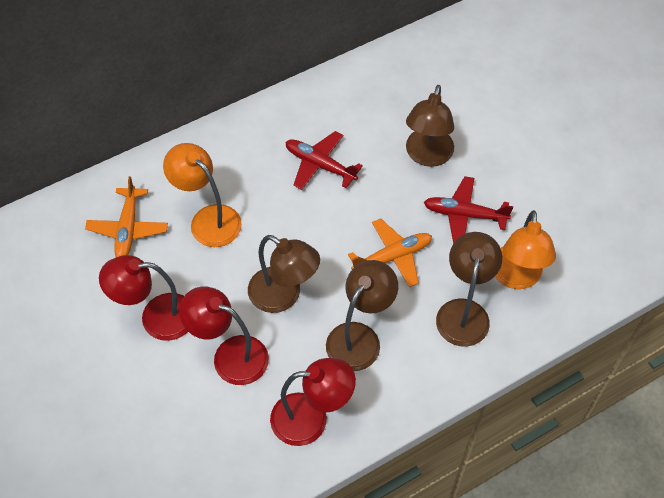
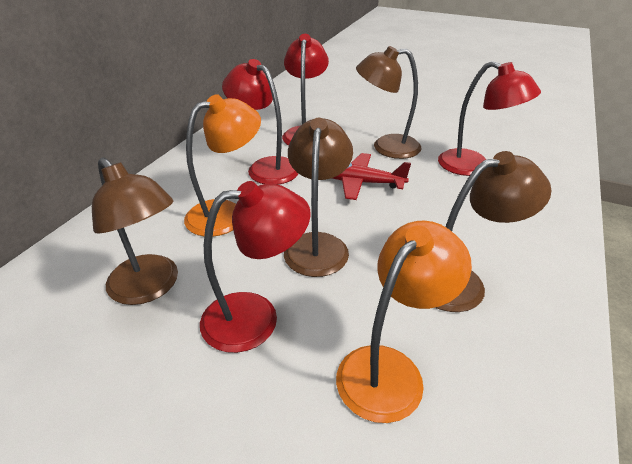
orange plane: [85,176,168,257] [348,218,432,287] = 2 -> none = 0
red lamp: [99,255,188,341] [179,287,269,385] [270,358,356,446] = 3 -> [200,181,311,353] [222,59,298,185] [282,34,329,145] [438,61,541,176] = 4
red plane: [286,131,363,190] [424,176,513,244] = 2 -> [332,153,411,200] = 1

